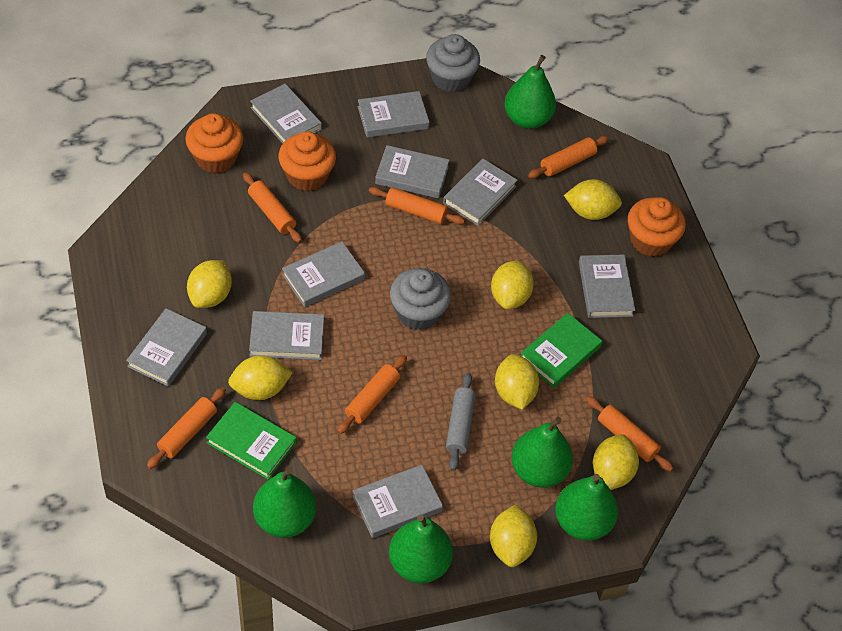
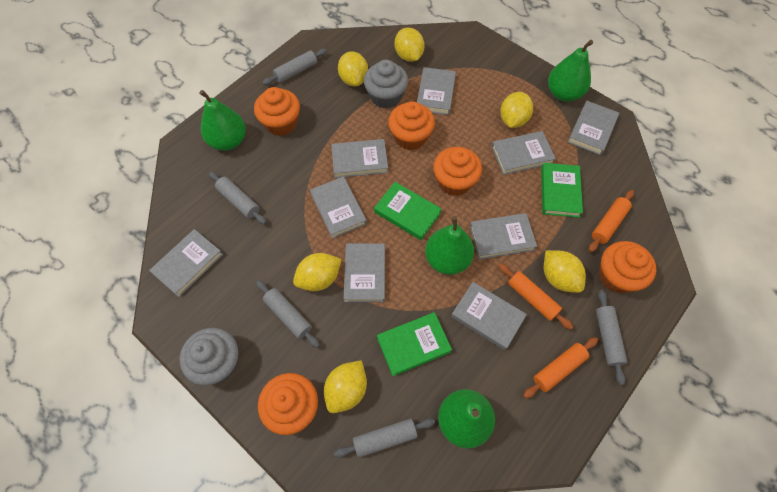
green book: [206,402,296,480] [521,313,602,388] = 2 -> [374,182,442,240] [377,312,452,376] [541,163,583,218] = 3
green pear: [253,467,316,538] [389,514,453,583] [504,55,556,129] [511,417,573,488] [555,474,618,541] = 5 -> [199,90,246,151] [425,216,474,275] [438,389,495,449] [548,40,593,102] = 4
grey rolling pin: [446,373,476,471] = 1 -> [209,172,267,225] [256,280,320,348] [262,49,327,85] [334,418,435,458] [596,290,627,385] = 5
orange cupcake: [186,113,243,173] [278,131,336,191] [628,197,686,257] = 3 -> [254,87,300,136] [258,373,318,435] [388,101,435,150] [433,147,482,196] [599,241,656,293] = 5
orange rolling pin: [147,387,226,469] [243,172,302,243] [337,355,407,434] [369,187,465,225] [528,136,609,178] [586,396,673,471] = 6 -> [498,263,573,330] [523,337,598,399] [589,190,634,252] = 3
yellow lemon: [187,260,232,308] [228,356,293,400] [490,504,537,567] [491,260,534,309] [495,354,539,410] [564,179,622,220] [593,434,639,490] = 7 -> [293,253,342,291] [324,360,367,413] [338,51,368,87] [395,28,425,62] [500,92,533,128] [544,250,586,293] = 6

